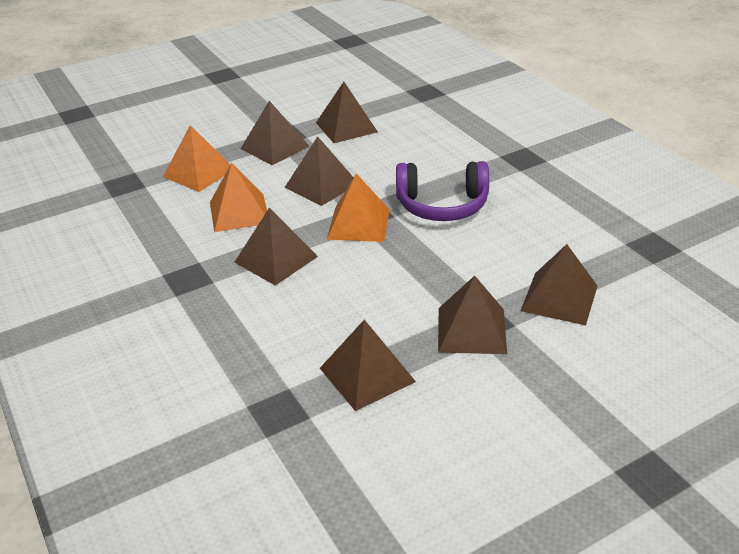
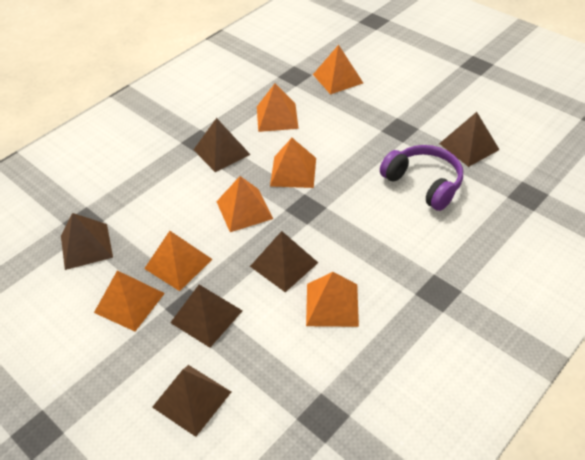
brown pyramid: [234,208,318,286] [241,101,309,165] [285,136,354,206] [316,82,378,143] [320,320,416,411] [438,276,507,354] [521,244,597,325] = 7 -> [61,213,113,270] [152,365,231,437] [170,285,242,348] [194,118,251,172] [250,231,318,292] [439,112,500,167] = 6
orange pyramid: [163,125,230,192] [210,163,267,232] [327,174,390,242] = 3 -> [94,270,165,331] [144,231,212,291] [216,176,273,232] [257,84,299,132] [270,138,316,188] [306,272,359,327] [313,45,363,95] = 7

